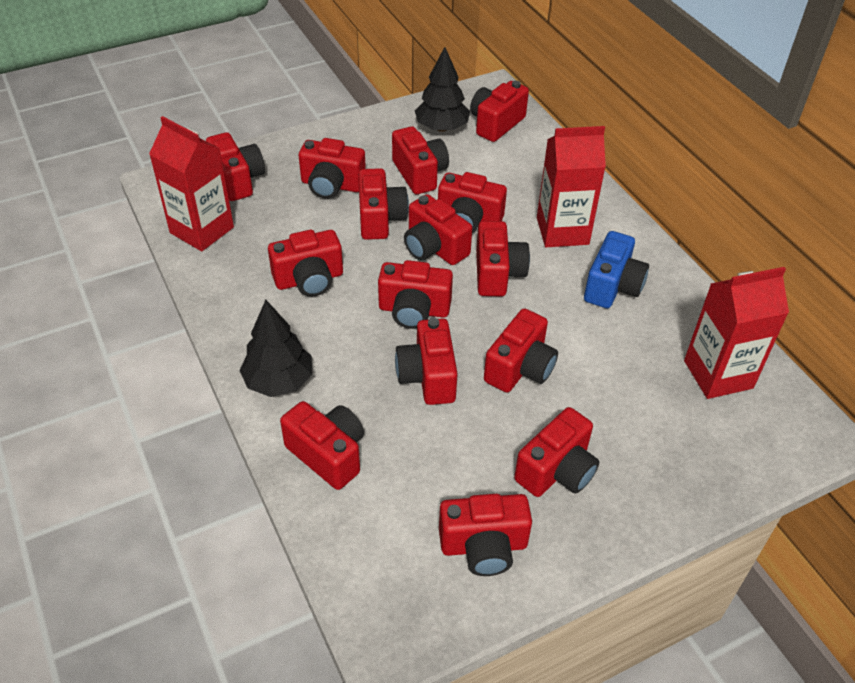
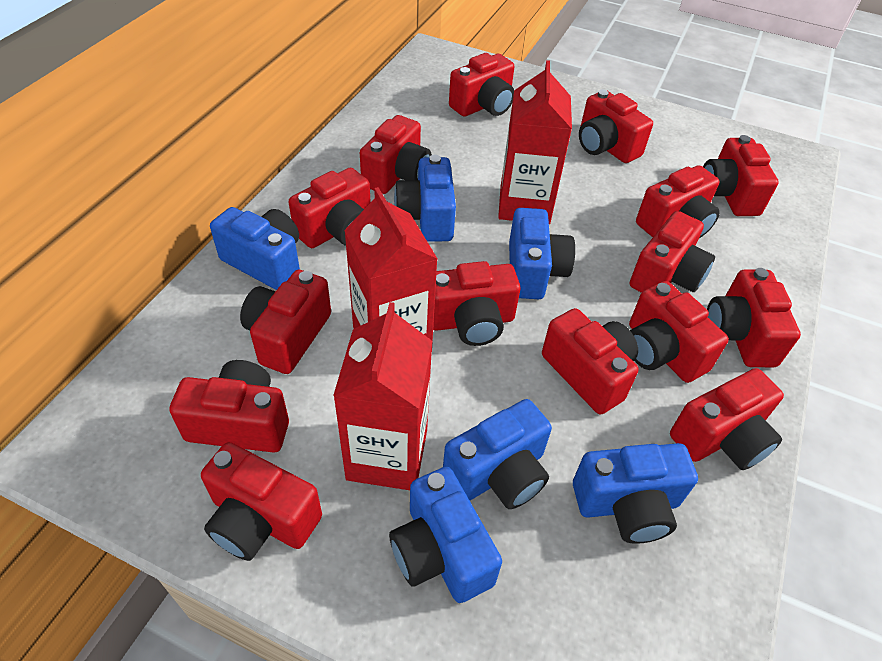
black tree: [239,300,312,397] [415,47,470,132] = 2 -> none = 0
blue camera: [584,231,649,308] = 1 -> [210,207,300,290] [389,467,502,603] [394,155,456,242] [443,399,552,509] [509,208,575,299] [573,443,698,544] = 6

